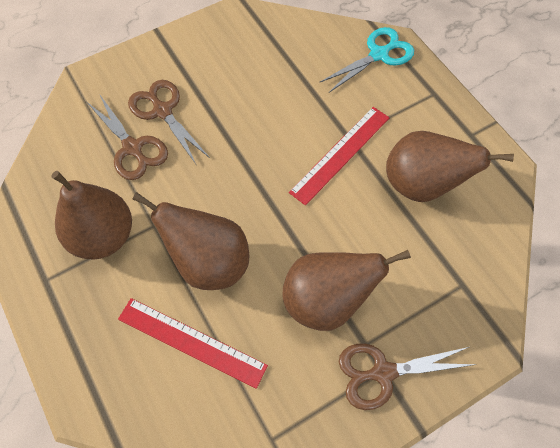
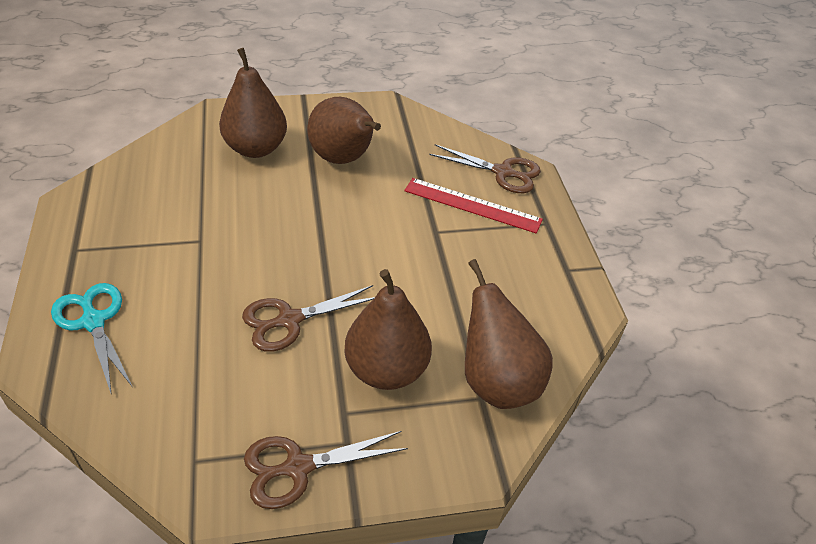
red ruler: [118,298,268,389] [289,107,390,205] = 2 -> [404,178,543,233] = 1

